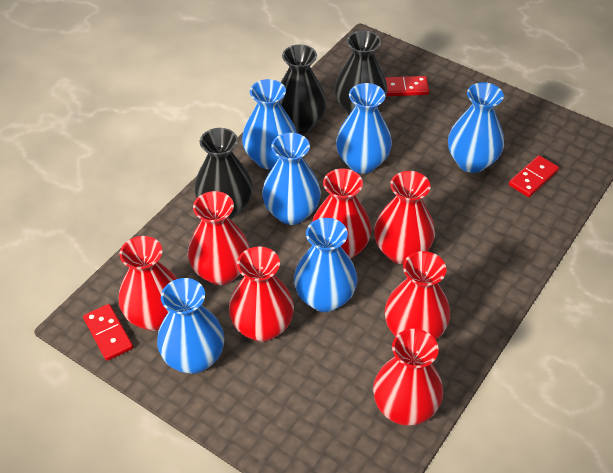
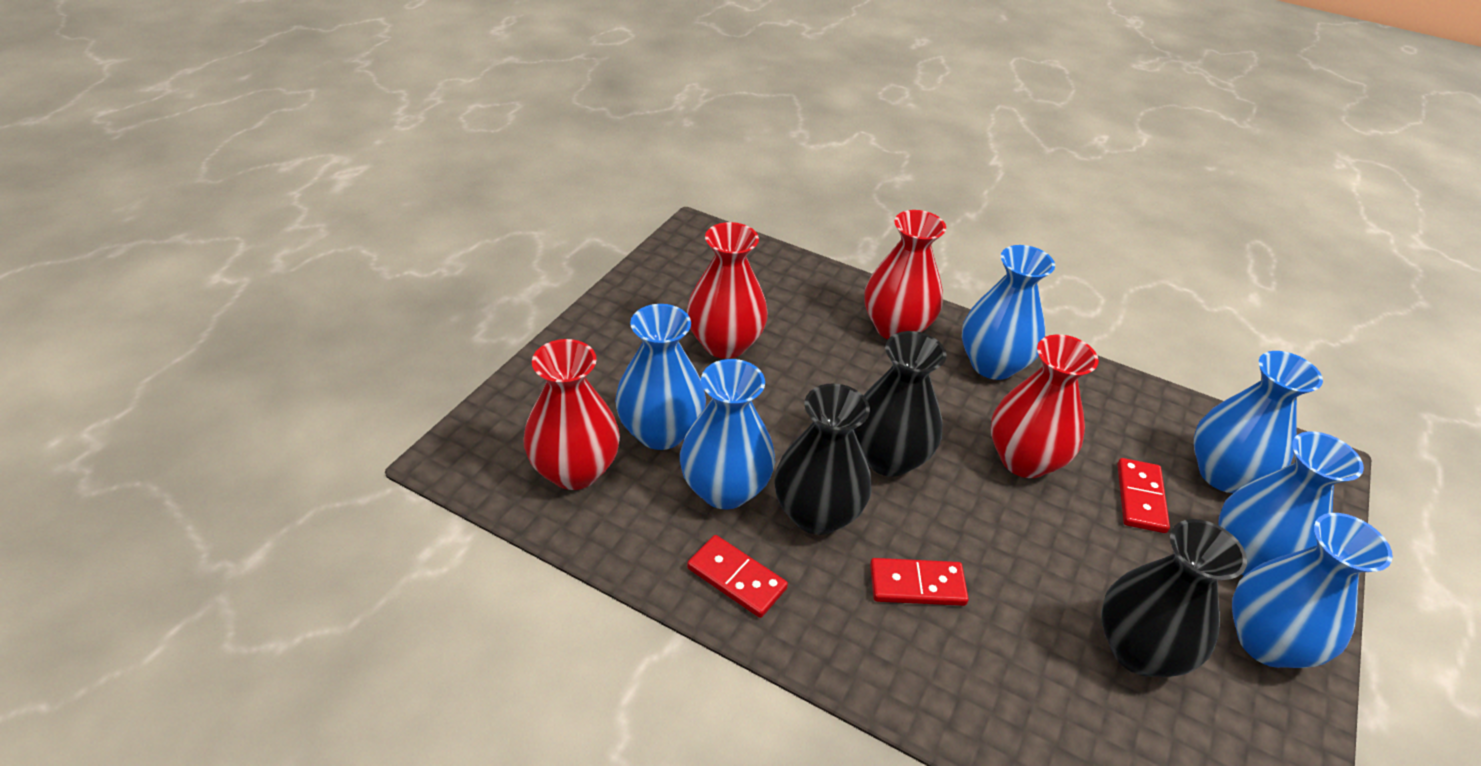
red vase: [119,236,177,331] [188,191,249,285] [229,247,294,342] [312,169,371,259] [373,329,443,426] [374,171,435,264] [385,251,450,340] = 7 -> [523,339,620,490] [687,222,768,359] [864,210,946,340] [991,335,1099,478] = 4

